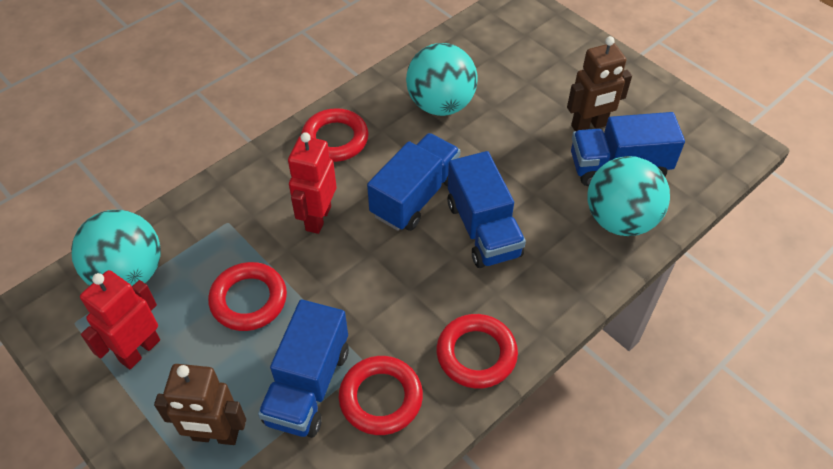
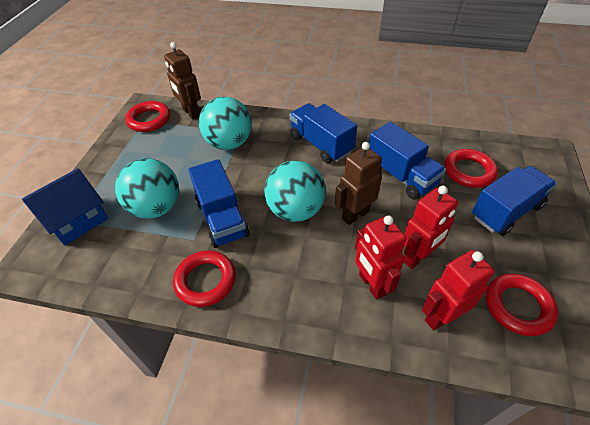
blue house: none = 0 -> [22,168,108,246] = 1
red robot: [80,270,160,370] [288,132,337,234] = 2 -> [355,215,406,300] [404,186,458,269] [422,250,495,331] = 3

